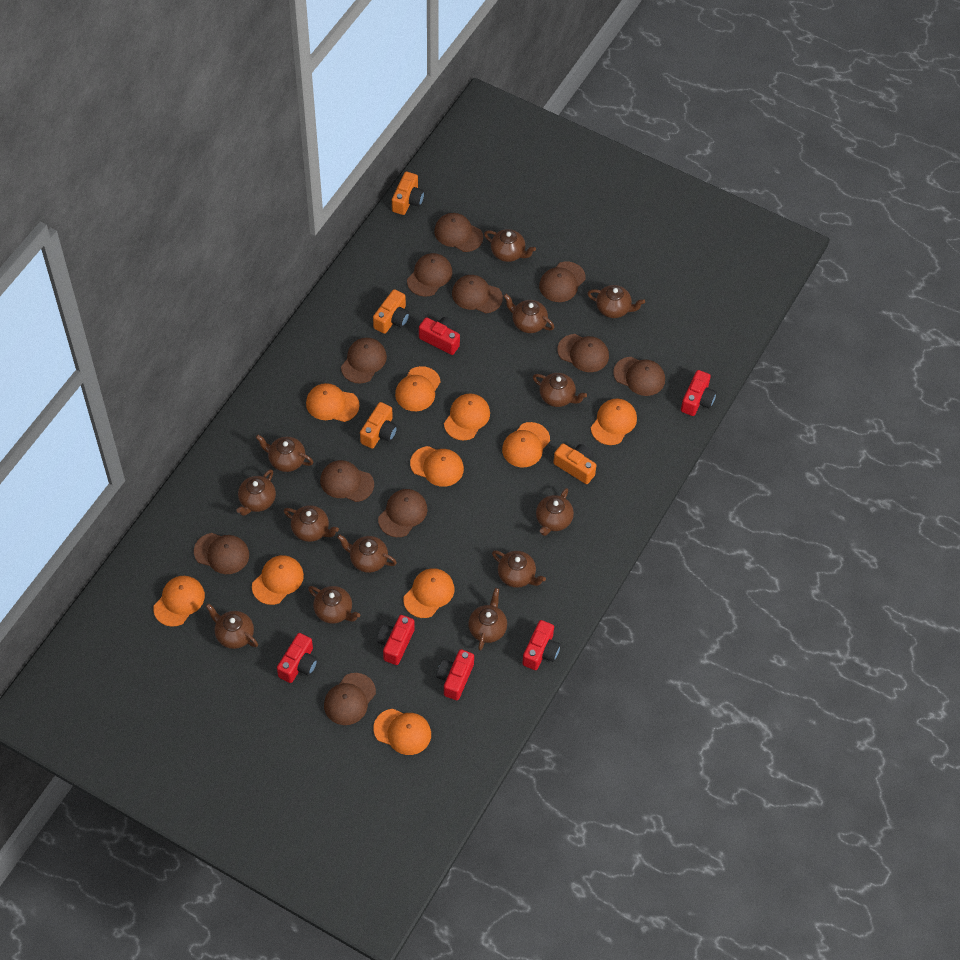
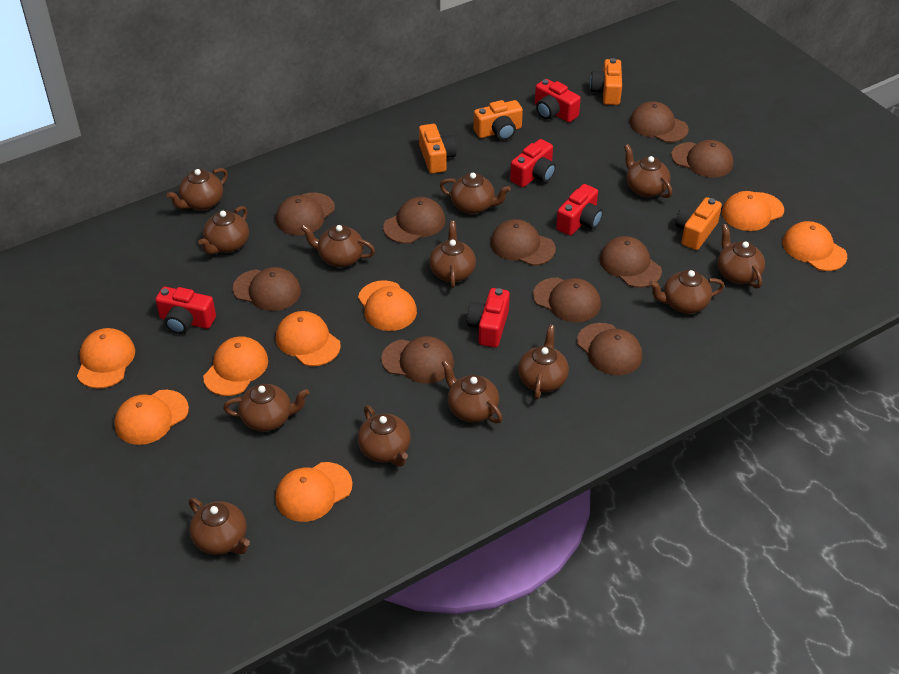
brown cap: [194,533,249,574] [320,460,374,502] [324,673,376,725] [341,338,387,383] [378,489,427,537] [407,253,452,297] [434,213,483,252] [452,275,503,313] [539,262,586,302] [557,334,609,372] [613,357,665,396] = 11 -> [233,267,301,311] [276,193,335,235] [381,336,454,384] [383,197,445,244] [490,219,556,266] [533,278,601,323] [577,323,643,375] [600,236,662,288] [630,101,689,142] [671,140,733,178] = 10
orange cap: [153,576,205,627] [252,555,304,605] [306,383,360,422] [373,709,431,755] [395,366,441,411] [403,568,454,618] [410,446,464,487] [444,393,490,440] [502,422,550,467] [591,398,637,445] = 10 -> [77,328,135,389] [114,390,189,445] [203,336,268,396] [275,462,353,522] [276,311,341,366] [358,280,417,331] [722,191,784,231] [782,221,847,271] = 8
red camera: [277,633,318,683] [377,615,415,665] [419,317,460,355] [436,649,474,700] [522,620,561,670] [681,370,717,416] = 6 -> [155,287,216,334] [467,288,510,348] [510,139,556,187] [535,79,581,122] [556,184,603,236] = 5

